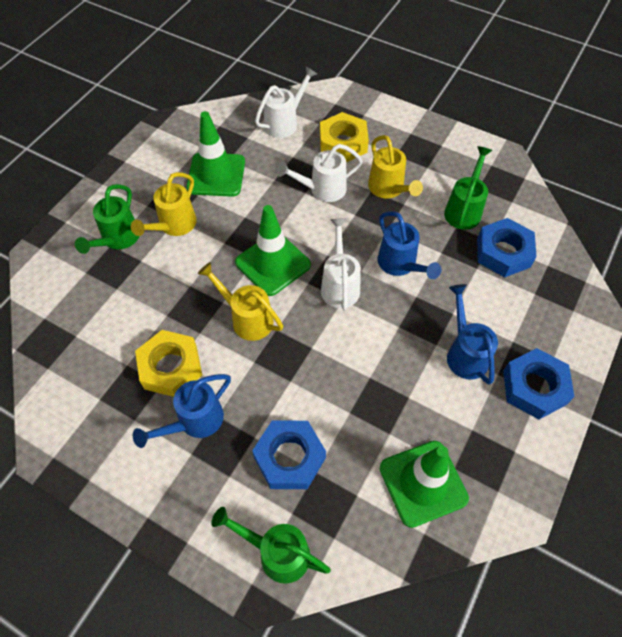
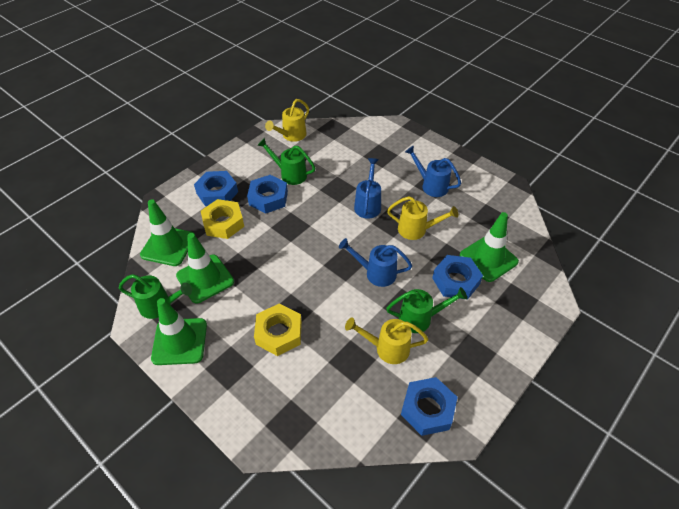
blue nut: [252,420,326,489] [477,218,537,277] [503,348,575,419] = 3 -> [194,171,238,206] [247,175,288,214] [401,377,458,436] [432,255,483,300] = 4
green traffic cone: [186,111,245,197] [235,205,311,296] [380,441,469,528] = 3 -> [140,199,195,266] [151,298,207,365] [176,233,234,303] [460,212,519,282] = 4
white watering can: [255,66,317,138] [276,144,363,202] [321,219,361,311] = 3 -> none = 0

